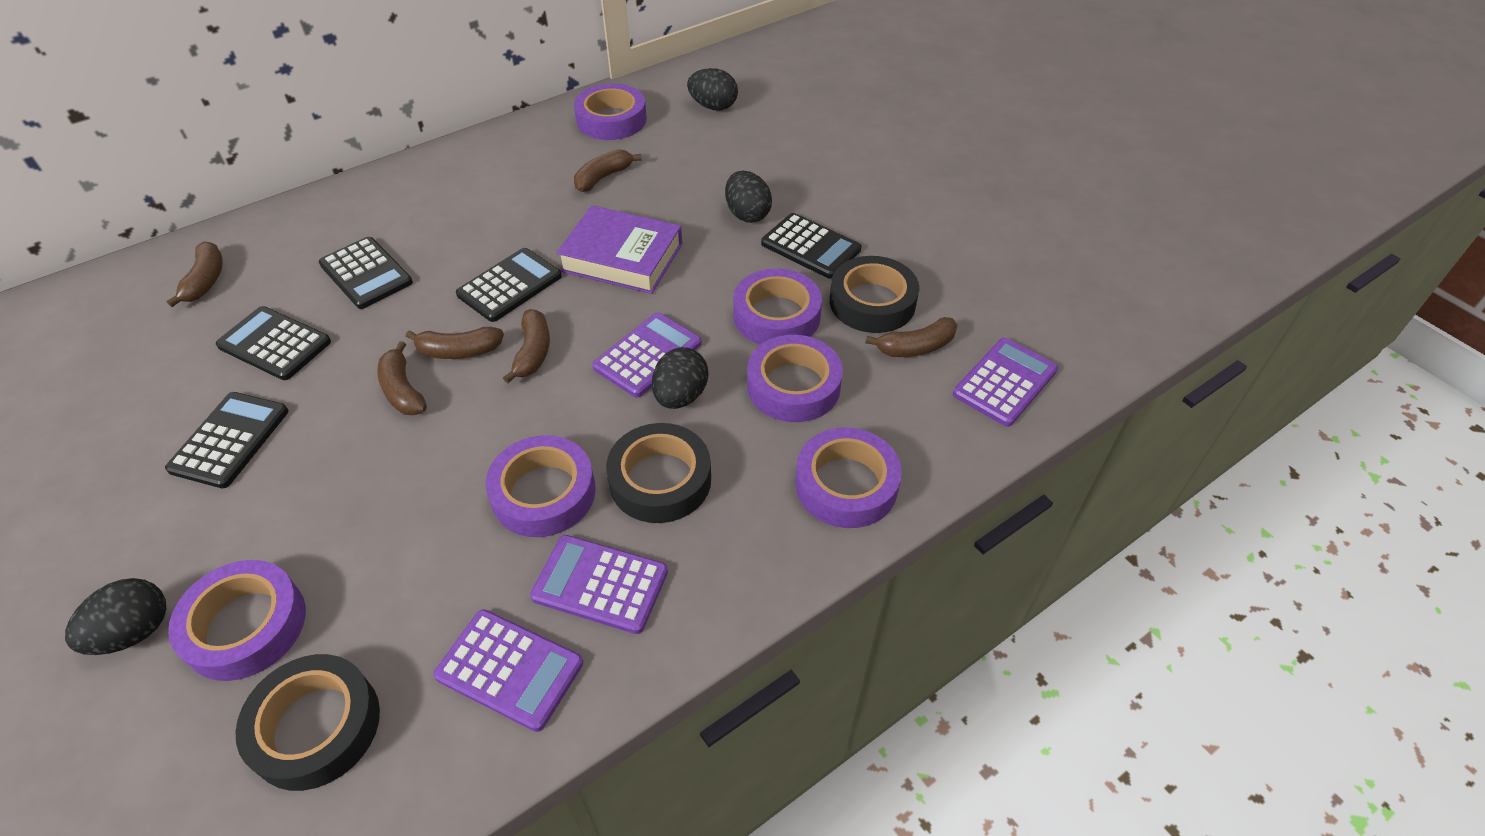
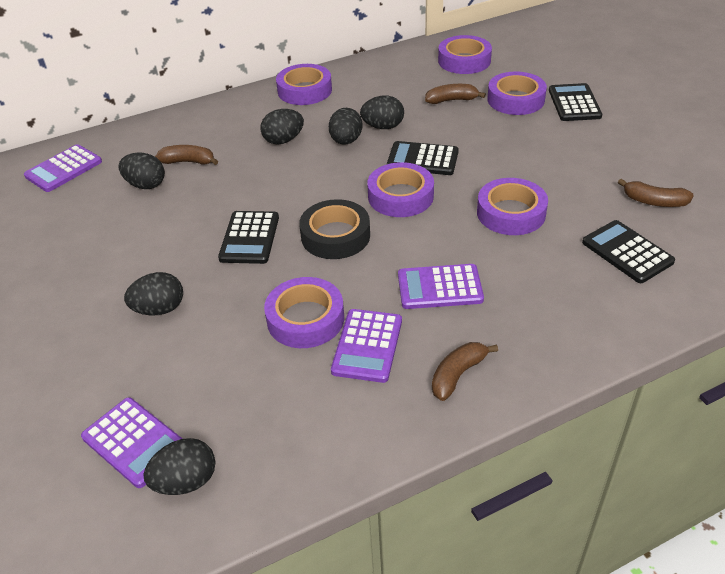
black calculator: [165,392,288,488] [216,306,331,380] [319,237,413,309] [456,248,562,322] [761,213,861,278] = 5 -> [218,211,279,264] [387,141,459,175] [549,83,602,121] [582,220,675,283] = 4
black egg: [65,578,166,655] [652,347,708,409] [687,68,738,110] [725,171,772,223] = 4 -> [119,152,165,189] [124,272,183,315] [143,438,215,495] [260,109,304,144] [329,108,363,145] [360,96,404,129] = 6
black tape: [235,654,380,791] [606,423,711,523] [830,256,919,333] = 3 -> [299,199,370,259] = 1
brown banana: [167,241,223,307] [377,341,427,415] [406,327,504,359] [503,309,550,383] [574,149,642,192] [866,317,958,357] = 6 -> [155,145,218,165] [425,84,486,104] [432,342,498,401] [618,179,694,207] = 4
purple book: [556,205,682,294] = 1 -> none = 0

